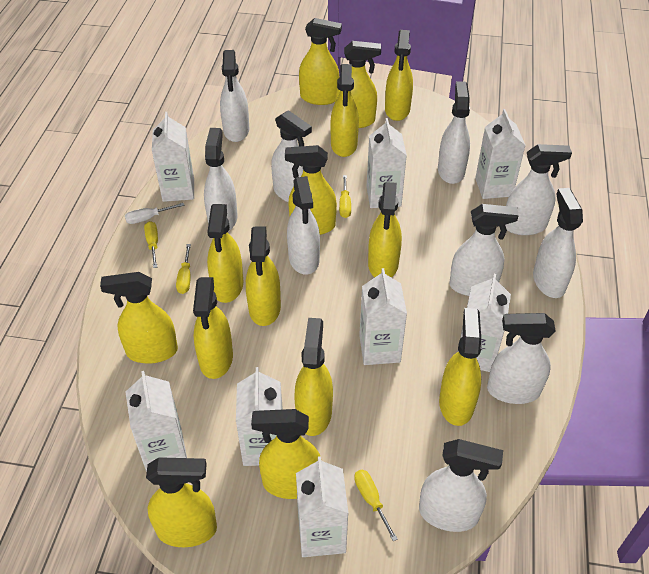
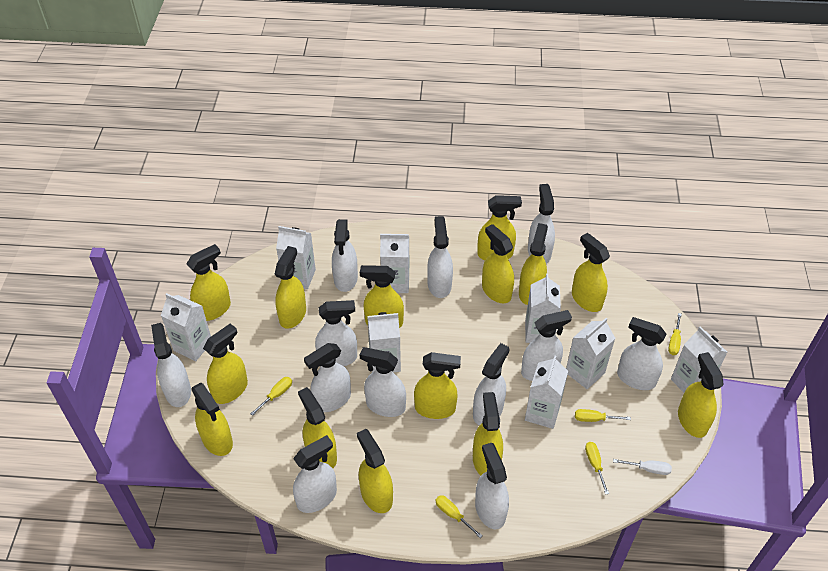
white spray bottle: [204,128,238,231] [220,50,249,142] [271,110,312,202] [287,176,320,275] [419,439,503,532] [438,81,470,184] [449,204,519,296] [487,313,555,404] [505,144,572,235] [533,188,583,298] = 10 -> [151,323,191,407] [293,435,337,513] [304,343,351,412] [315,300,357,366] [332,219,358,292] [360,347,406,417] [427,216,453,298] [473,343,509,425] [475,443,509,529] [521,310,572,381] [528,184,555,264] [617,317,666,390] = 12
yellow screwdriver: [144,221,158,268] [176,244,191,294] [339,175,351,218] [354,470,398,541] = 4 -> [250,377,292,416] [436,495,483,538] [575,409,631,422] [585,442,609,494] [668,313,682,355] = 5

